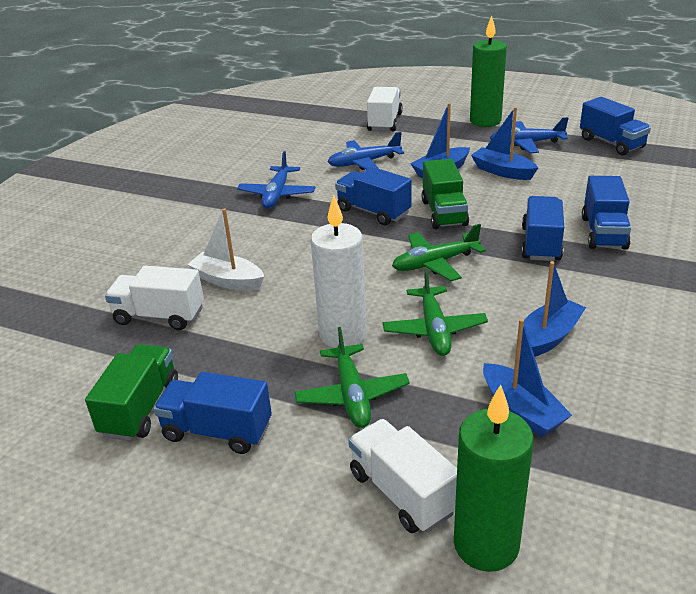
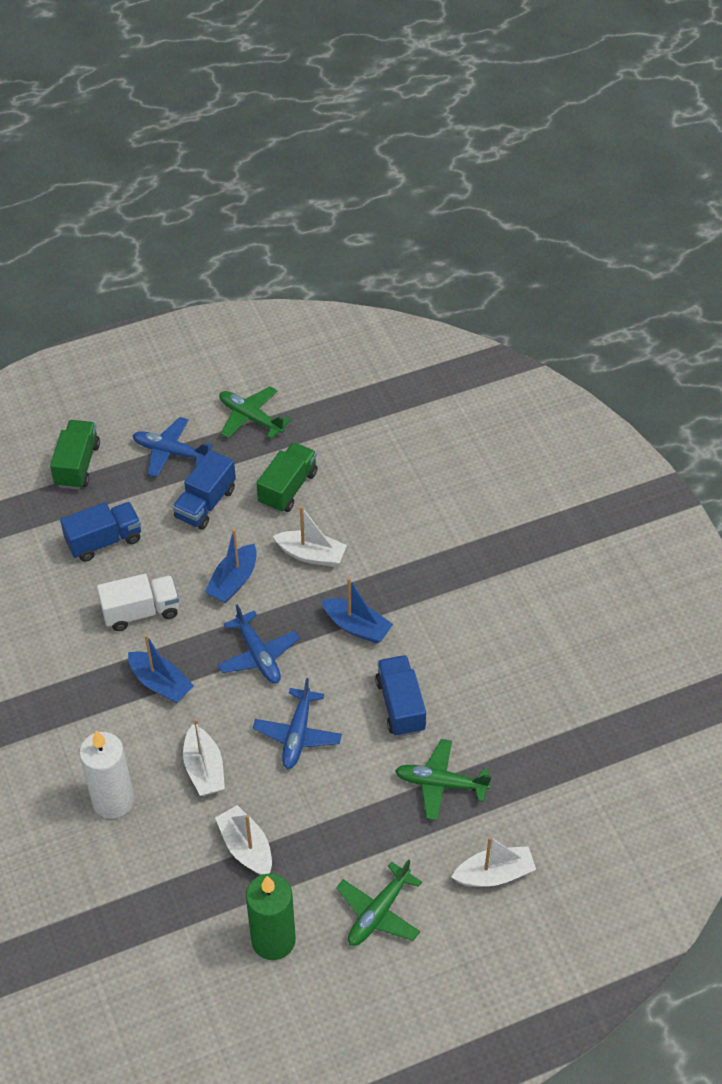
blue boat: [410,103,470,179] [471,107,538,180] [483,319,572,437] [524,261,586,357] = 4 -> [128,634,194,703] [205,529,257,603] [321,578,393,644] = 3
blue truck: [153,372,272,454] [335,167,412,225] [522,196,564,261] [580,97,651,155] [582,176,631,250] = 5 -> [60,502,141,562] [173,450,236,530] [375,655,426,737] = 3
green candle: [454,384,534,572] [470,15,507,127] = 2 -> [246,874,296,960] = 1
white boat: [187,208,264,291] = 1 -> [183,718,225,796] [215,805,272,875] [273,506,347,567] [452,836,536,887] = 4
white truck: [105,266,204,330] [348,419,457,533] [367,87,403,132] = 3 -> [97,574,179,631] = 1

